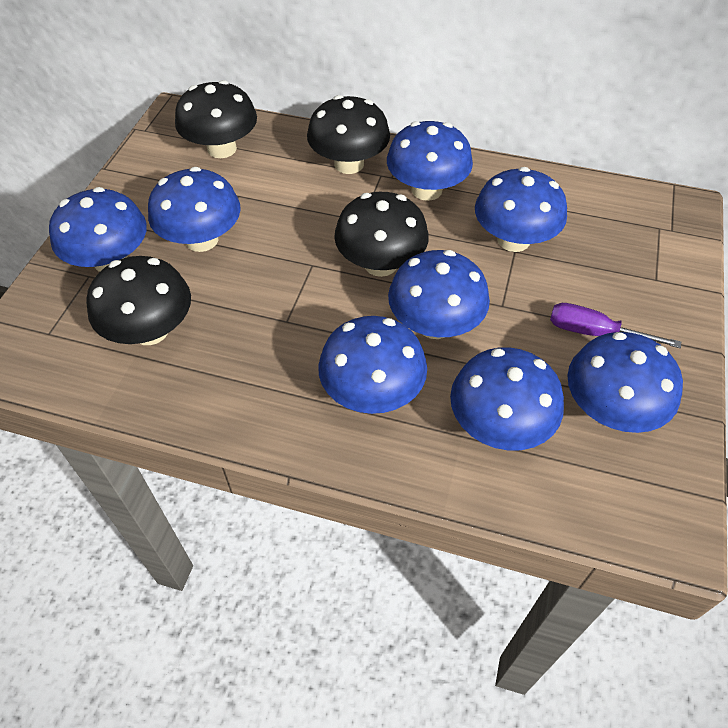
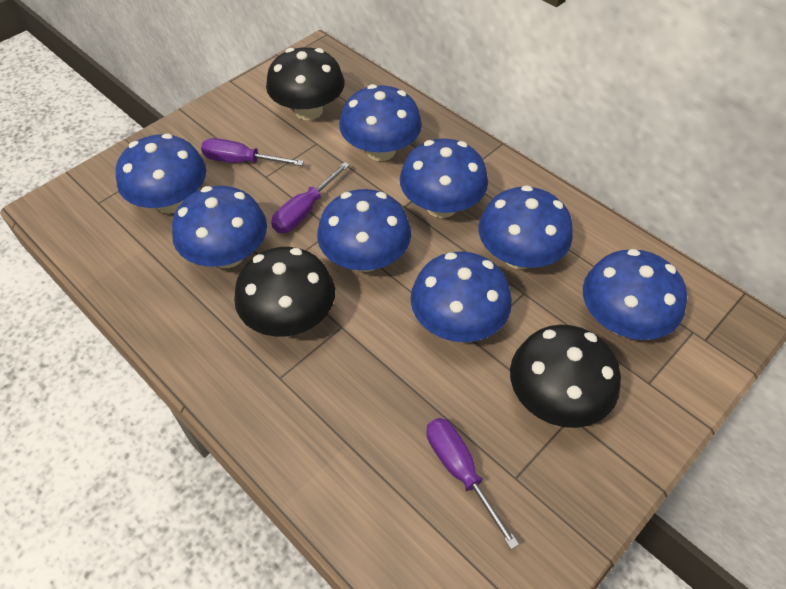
black mushroom: [86,256,191,345] [175,80,257,158] [307,95,390,174] [334,192,429,277] = 4 -> [234,247,335,337] [266,47,345,120] [510,325,621,428] = 3
purple screwdriver: [550,303,681,348] = 1 -> [201,138,304,166] [271,162,350,233] [426,418,519,550] = 3

